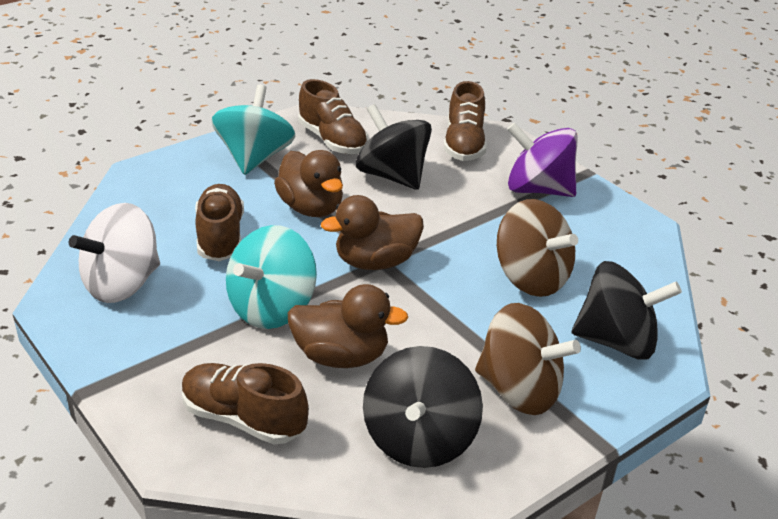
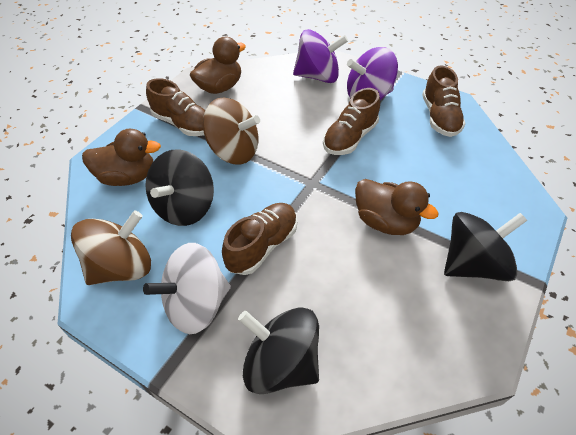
purple spinning top: [507,122,578,197] = 1 -> [293,29,348,83] [347,47,398,100] = 2
turquoise spinning top: [211,85,296,175] [226,225,317,329] = 2 -> none = 0

